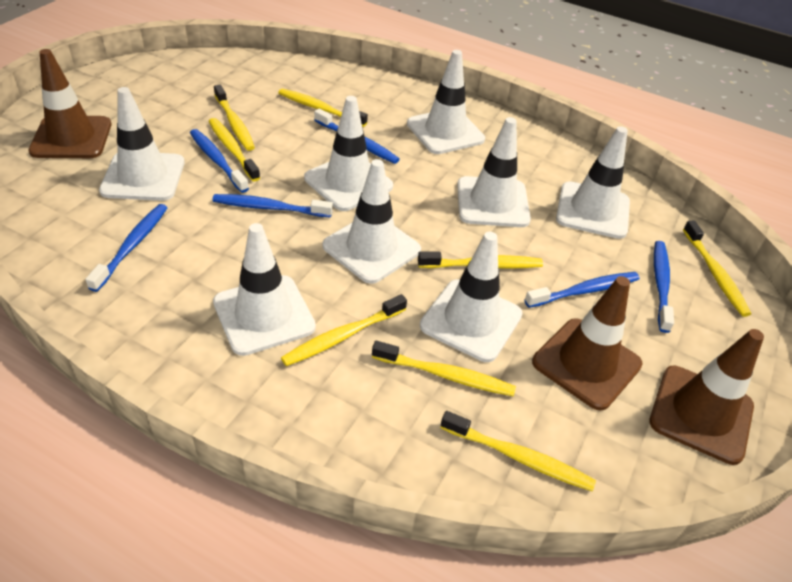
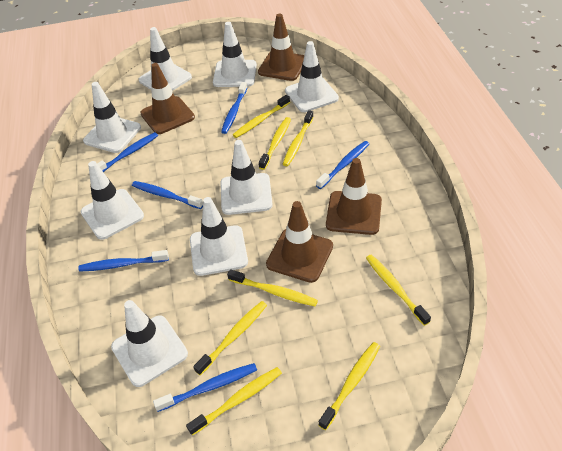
brown traffic cone: [29,49,111,158] [532,276,643,411] [649,329,764,465] = 3 -> [140,63,195,134] [258,14,304,81] [266,201,333,283] [326,158,382,235] = 4

